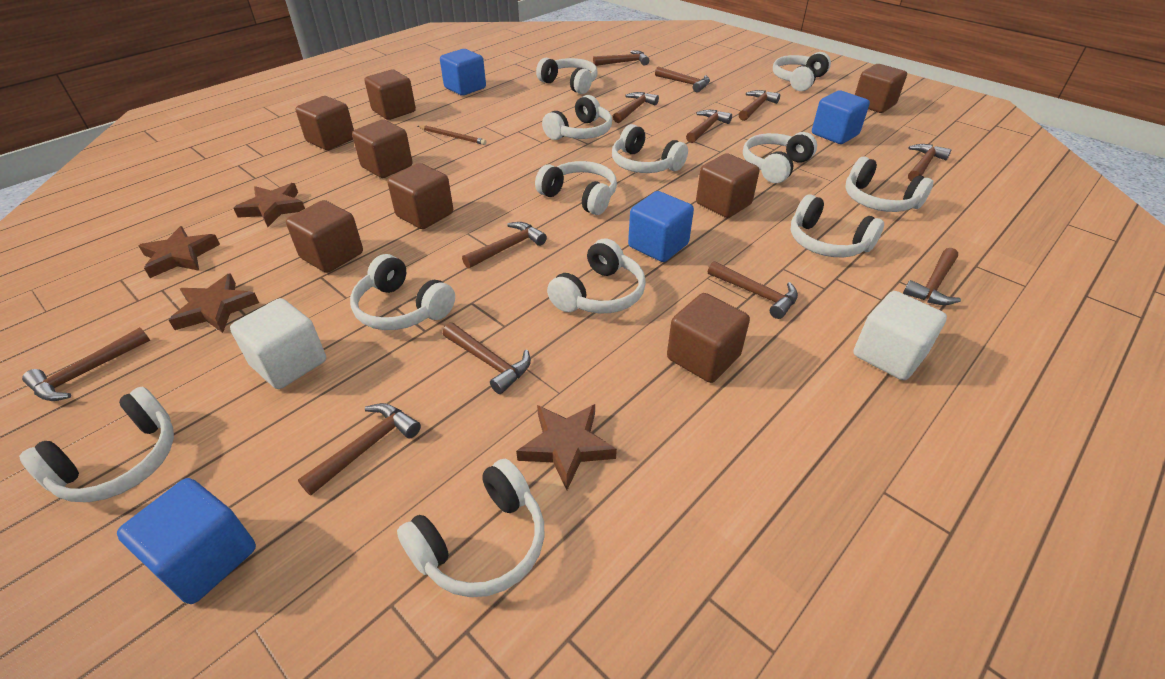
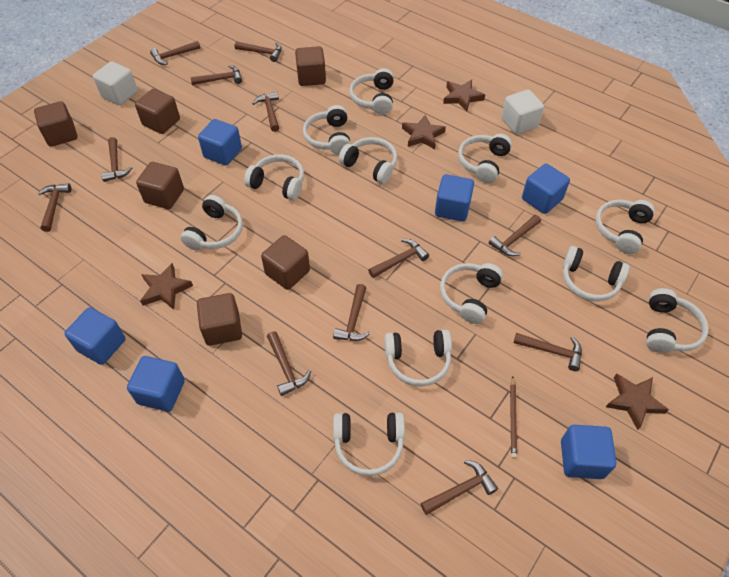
blue cube: [117,478,256,604] [440,49,486,96] [628,191,694,262] [812,90,870,144] = 4 -> [64,307,126,365] [127,356,185,412] [198,119,242,165] [435,174,474,222] [522,164,570,214] [561,425,616,479] = 6
brown cube: [286,200,363,273] [296,96,354,150] [352,119,413,178] [365,70,416,120] [387,163,453,229] [667,293,750,383] [696,153,759,218] [855,64,907,113] = 8 -> [34,101,77,147] [135,89,180,134] [136,162,184,209] [197,293,242,346] [261,235,310,290] [295,46,326,86] = 6

